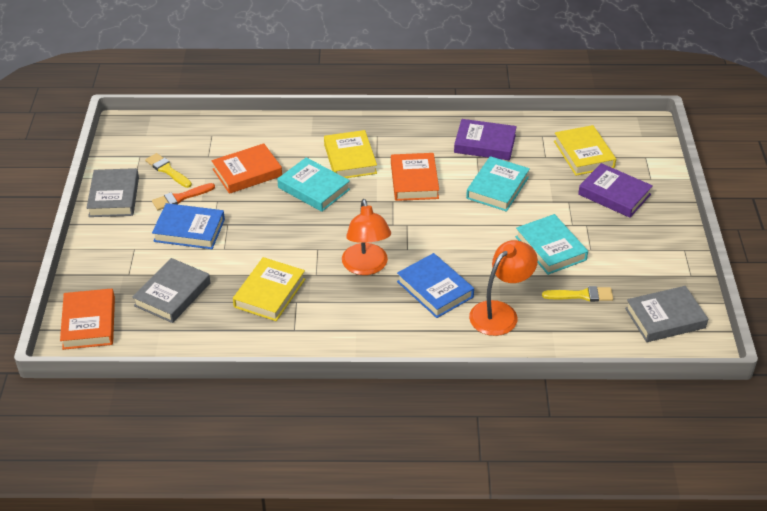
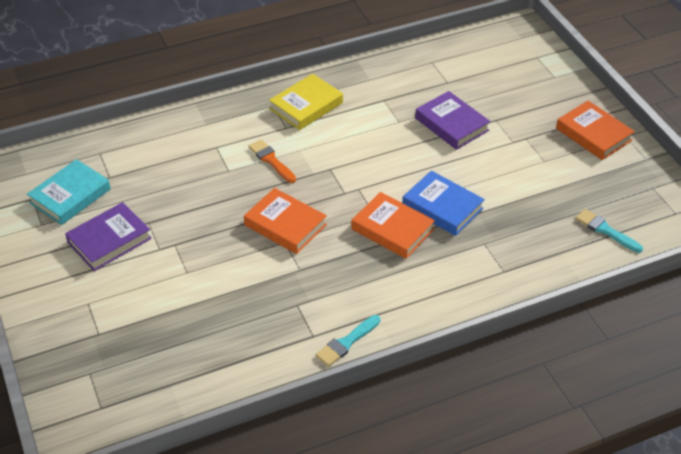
blue book: [152,203,225,249] [397,253,474,318] = 2 -> [402,171,485,236] = 1
grey book: [87,168,139,217] [132,258,210,323] [625,286,708,342] = 3 -> none = 0
orange lamp: [342,199,391,275] [469,240,538,336] = 2 -> none = 0
turquoise book: [277,157,350,212] [466,156,530,212] [515,214,588,275] = 3 -> [27,159,111,225] = 1
turquoise brush: none = 0 -> [316,315,380,367] [575,209,643,253] = 2
yellow book: [233,257,305,321] [324,130,377,178] [554,125,616,176] = 3 -> [269,74,343,130] = 1
yellow brush: [145,153,192,188] [542,286,613,302] = 2 -> none = 0

